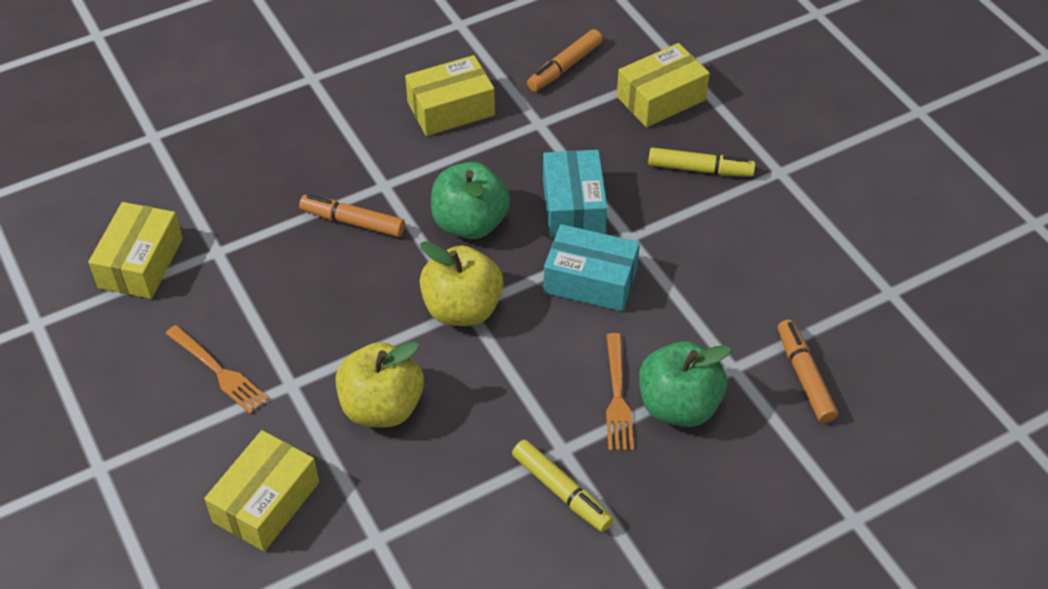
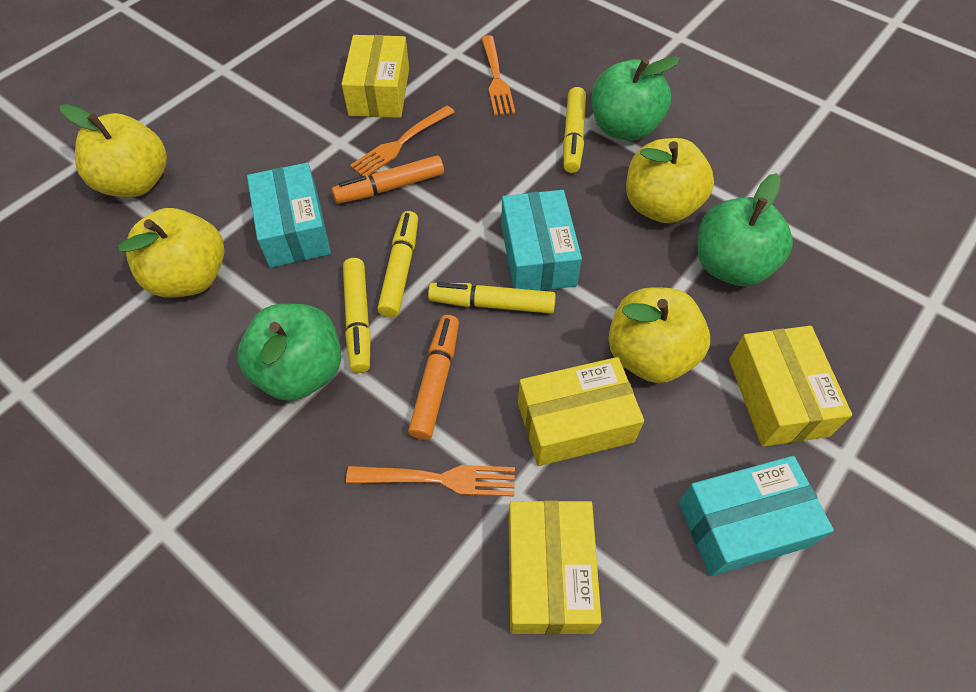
green apple: [431,162,510,239] [639,341,731,427] = 2 -> [237,304,341,401] [592,56,680,141] [697,173,793,286] = 3
orange fork: [165,325,269,414] [606,333,634,451] = 2 -> [346,465,515,497] [350,105,455,176] [482,35,515,116] = 3
orange marker: [299,194,405,237] [527,29,603,92] [778,320,838,423] = 3 -> [332,155,444,204] [408,315,459,440] = 2
turquoise box: [543,150,608,237] [544,224,640,311] = 2 -> [247,163,331,268] [501,190,582,291] [679,456,834,576] = 3
yellow apple: [336,342,424,427] [420,241,503,326] = 2 -> [60,104,167,197] [118,208,225,298] [608,287,710,383] [626,138,714,223] = 4
yellow marker: [512,440,613,532] [648,147,755,177] = 2 -> [343,258,371,373] [377,211,418,318] [428,282,556,314] [563,87,586,173] = 4

